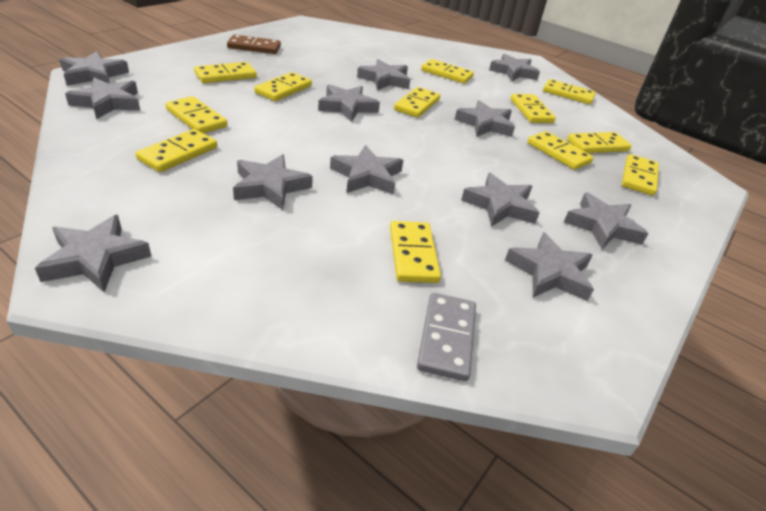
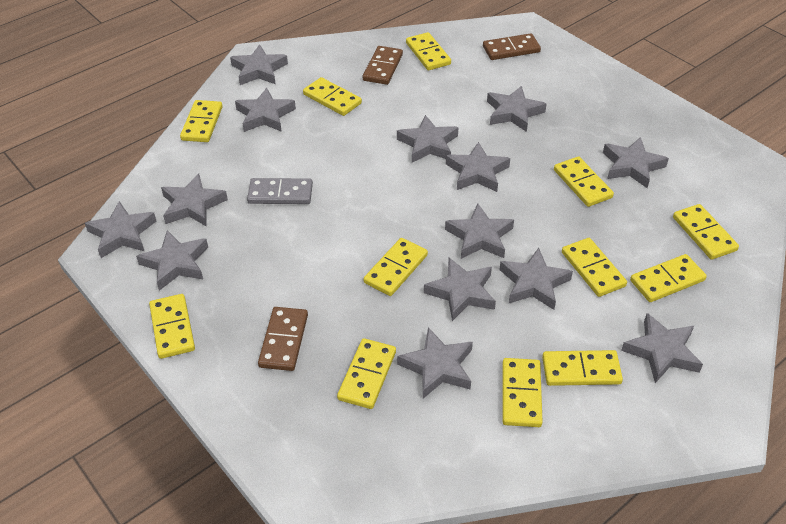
brown domino: [227,34,281,54] = 1 -> [258,307,308,371] [363,46,403,85] [483,33,541,60] = 3
grey star: [35,215,151,292] [59,51,129,86] [65,78,140,119] [233,154,313,210] [318,85,380,122] [330,145,403,195] [357,59,410,90] [455,100,515,137] [461,173,540,227] [489,54,540,81] [505,232,594,301] [563,193,649,249] = 12 -> [85,201,156,258] [136,230,208,291] [161,173,228,227] [230,44,288,85] [235,88,296,132] [397,115,459,163] [397,327,473,399] [424,258,496,321] [445,204,514,259] [446,142,510,192] [487,86,546,132] [499,248,573,310] [603,137,669,188] [621,313,703,383] = 14

